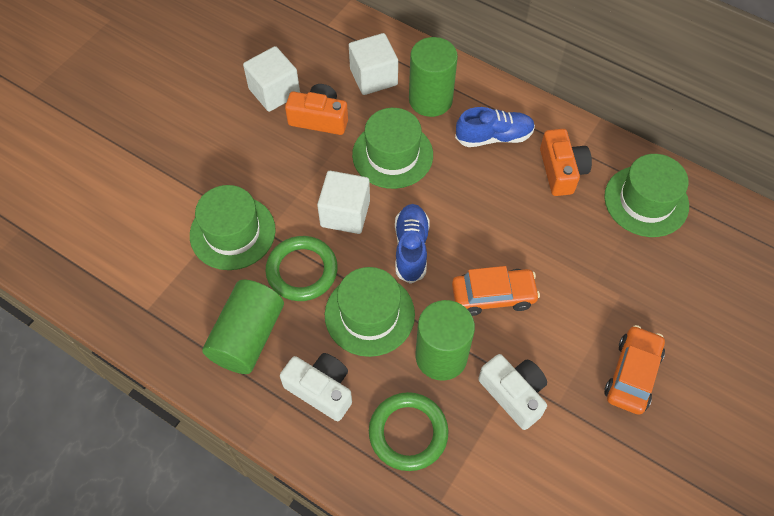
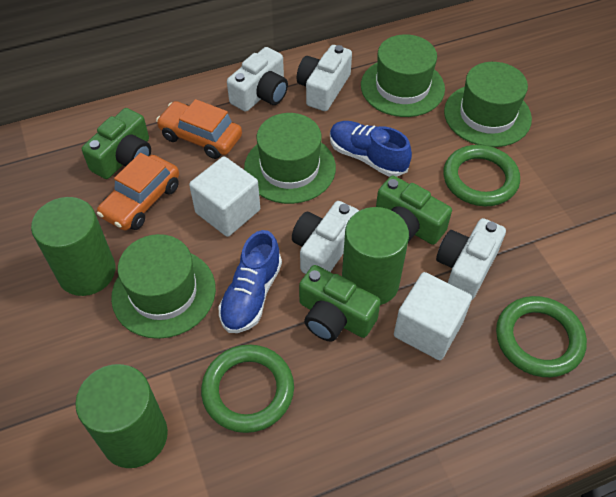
green camera: none = 0 -> [82,108,151,179] [299,265,381,342] [376,176,452,245] = 3
green ring: [265,236,338,301] [369,392,449,471] = 2 -> [201,345,294,433] [443,145,520,206] [496,296,587,377] = 3
orange camera: [285,84,348,135] [540,129,592,196] = 2 -> none = 0
white camera: [280,353,352,421] [478,354,547,430] = 2 -> [227,47,288,112] [292,201,359,274] [297,45,352,111] [436,218,506,300] = 4
white cube: [243,46,300,112] [317,171,370,234] [349,33,398,95] = 3 -> [189,156,260,237] [394,272,472,360] = 2

